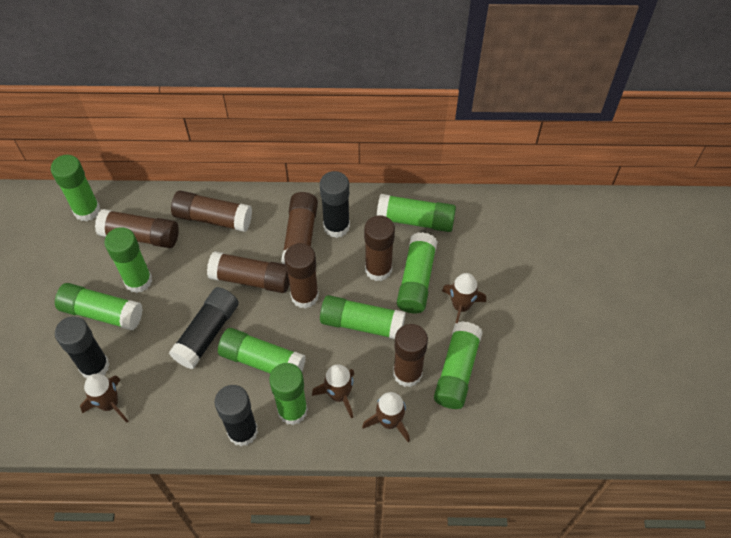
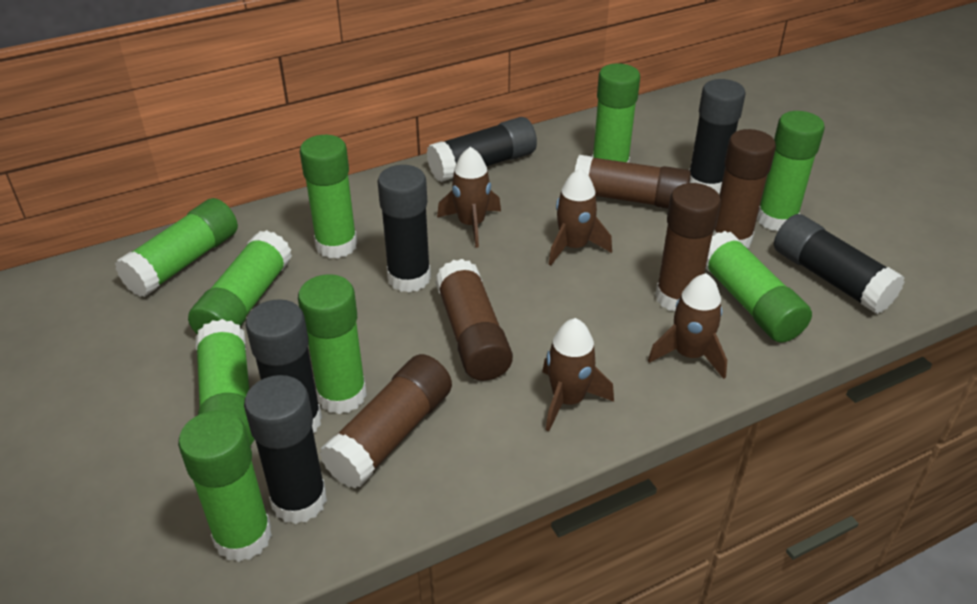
black glue stick: [55,316,110,378] [169,287,239,369] [214,385,258,446] [320,171,350,238] = 4 -> [244,375,327,524] [245,299,322,433] [377,165,431,292] [427,117,537,182] [689,79,746,193] [774,214,905,314] = 6
brown glue stick: [95,209,179,248] [171,191,252,232] [207,251,289,293] [281,192,318,264] [284,243,319,309] [364,215,395,281] [393,324,428,387] = 7 -> [319,354,452,489] [435,259,513,381] [575,155,691,209] [655,183,721,311] [712,129,776,248] = 5

